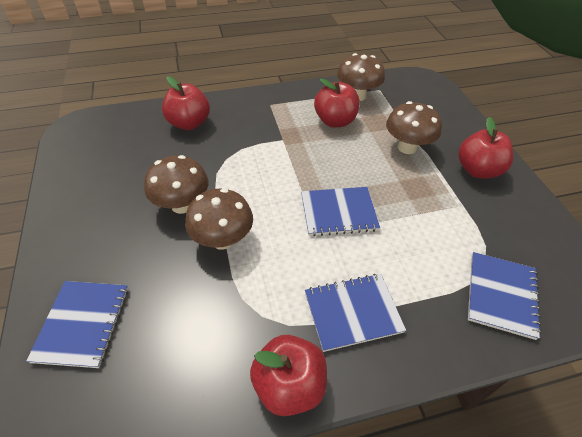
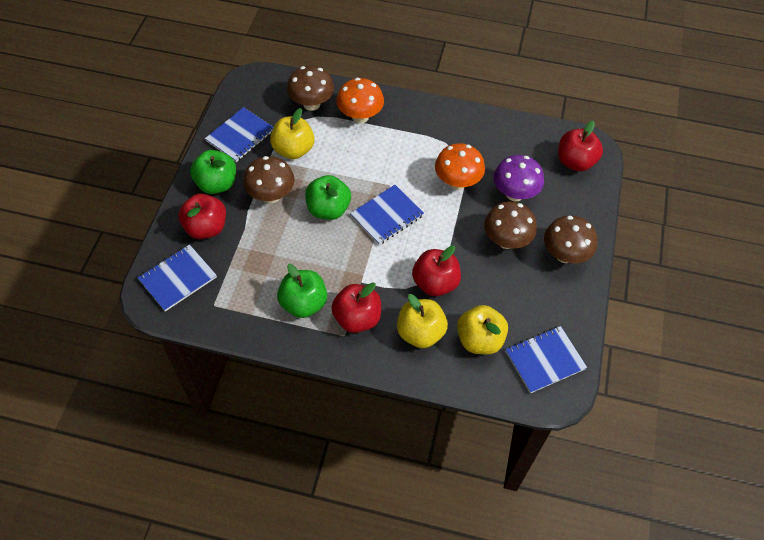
green apple: none = 0 -> [190,150,236,194] [277,264,327,318] [305,175,351,220] = 3
orange mushroom: none = 0 -> [336,78,384,123] [435,143,485,190] = 2
purple mushroom: none = 0 -> [494,155,544,201] = 1
yellow apple: none = 0 -> [270,108,315,159] [397,294,448,348] [457,305,508,355] = 3

